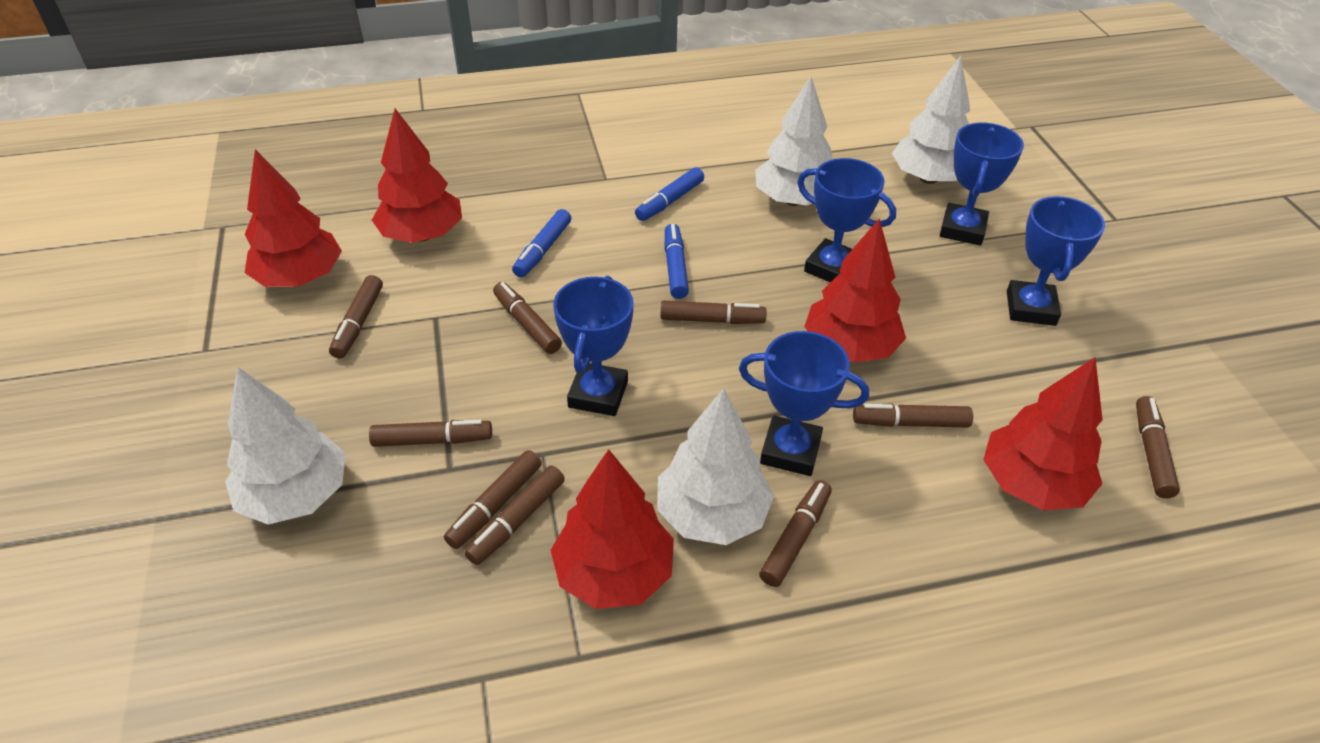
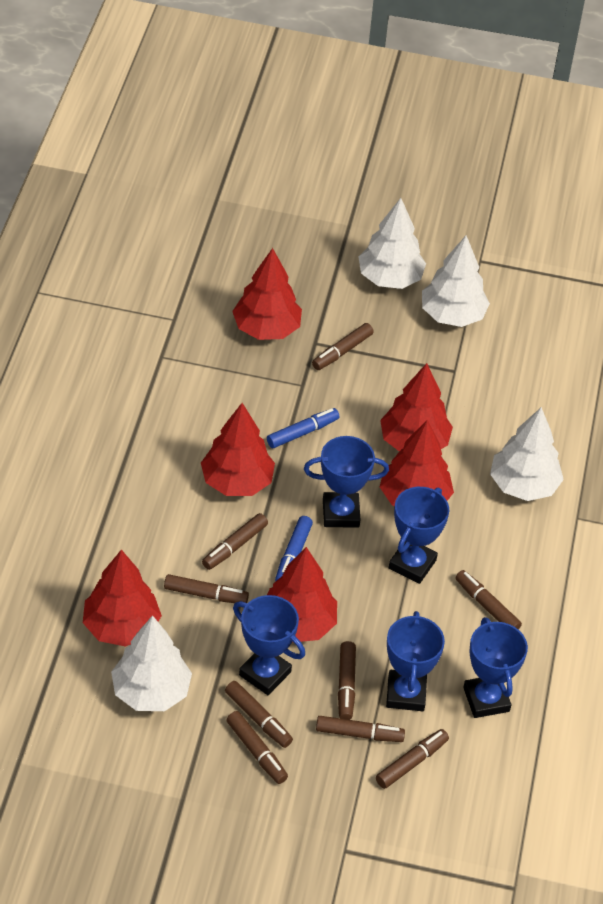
blue marker: [512,209,571,277] [635,167,704,221] [665,224,689,299] = 3 -> [267,408,339,448] [275,516,313,581] = 2
red tree: [245,149,342,287] [372,109,462,243] [551,449,674,609] [804,219,906,363] [983,357,1103,510] = 5 -> [83,550,162,647] [201,403,275,496] [232,248,302,340] [267,547,337,642] [380,363,453,451] [380,419,454,506] = 6

